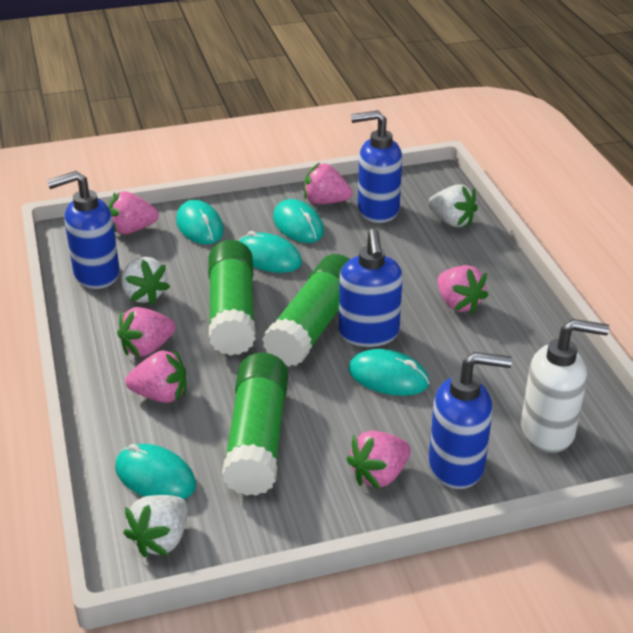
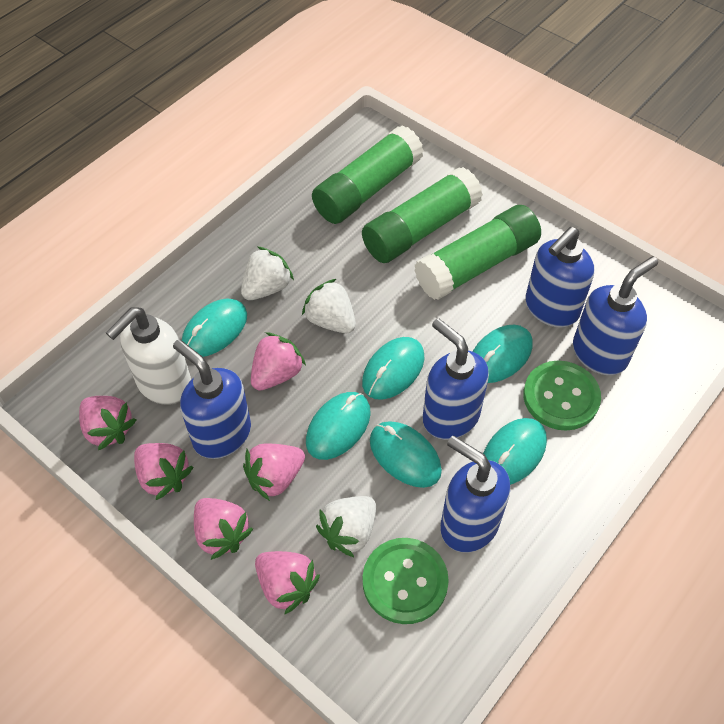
blue soap dispenser: [47,171,120,289] [339,229,402,347] [351,110,402,223] [429,352,512,489] = 4 -> [173,339,251,459] [423,318,489,440] [440,436,510,553] [525,227,594,327] [573,256,658,375] = 5
green button: none = 0 -> [363,538,449,624] [523,361,601,431] = 2
turquoise mouse: [115,444,196,499] [176,200,224,245] [239,231,302,273] [273,199,324,243] [348,349,429,396] = 5 -> [182,299,247,357] [306,392,371,460] [362,337,424,400] [370,421,442,488] [472,325,533,383] [483,418,547,485] = 6

